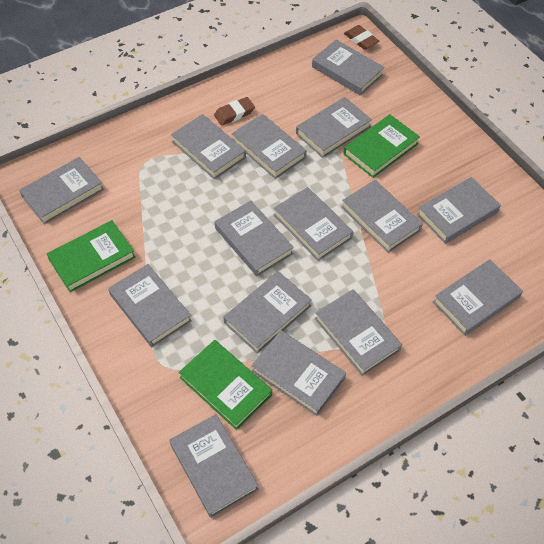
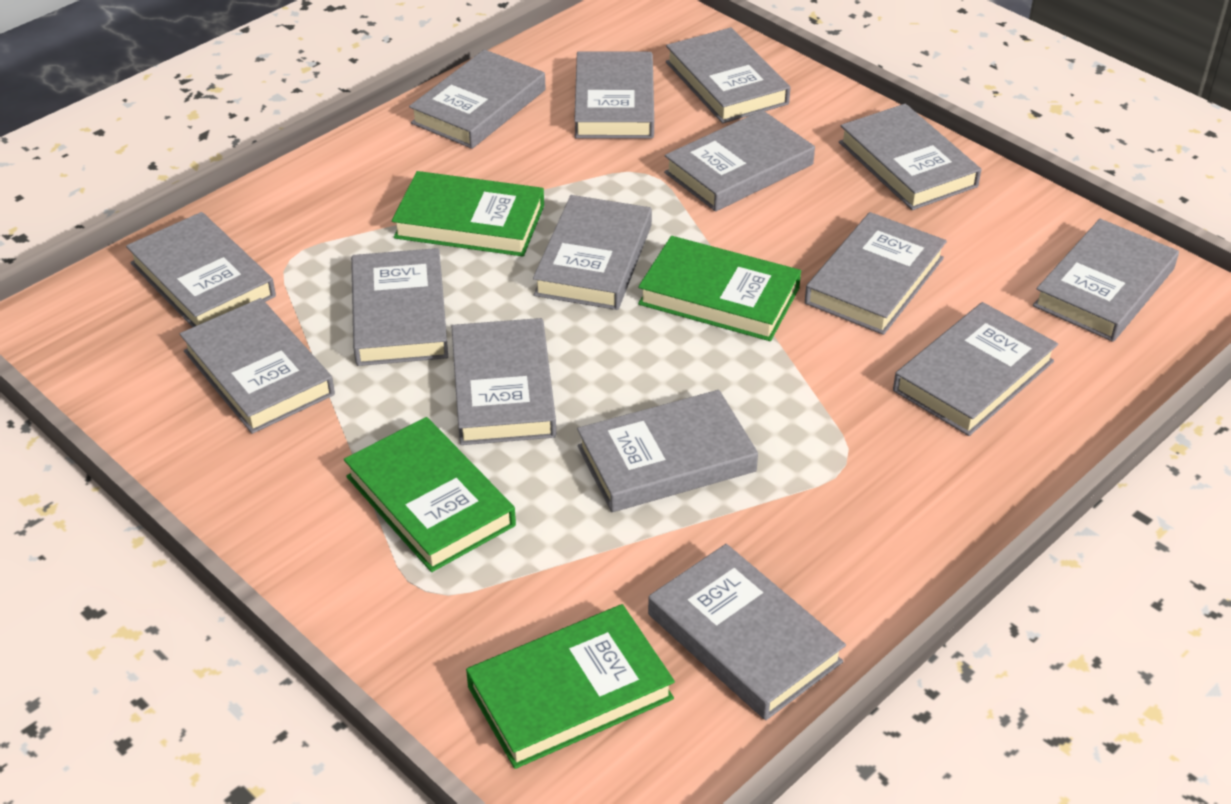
brown eraser: [214,97,255,126] [344,25,379,50] = 2 -> none = 0
green book: [47,220,136,293] [179,340,272,430] [343,114,420,178] = 3 -> [344,417,516,572] [392,171,544,256] [466,604,675,769] [638,236,801,341] = 4

